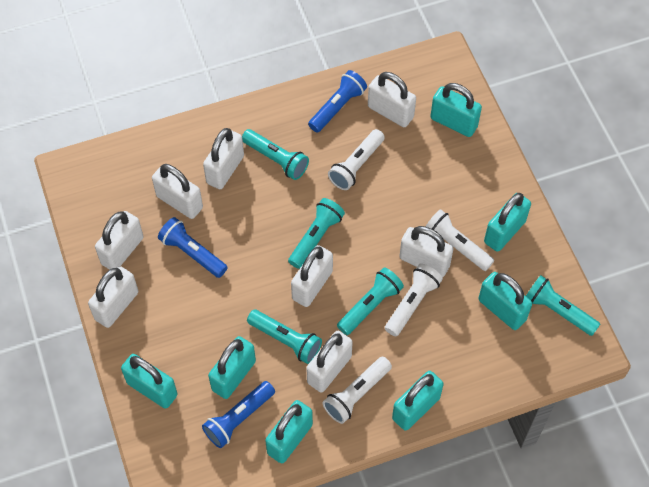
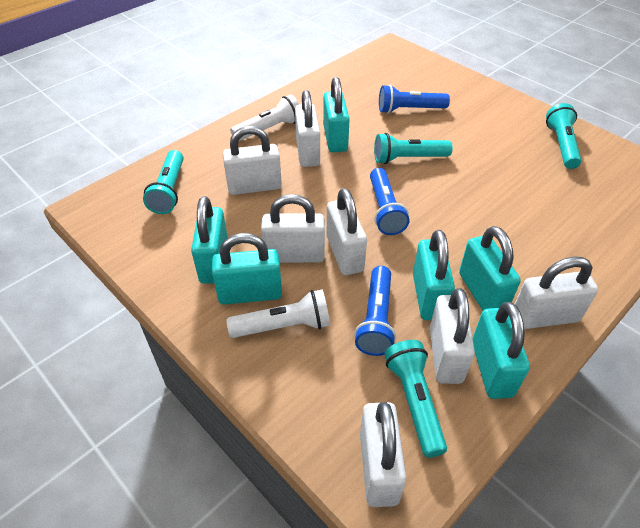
turquoise flashlight: [242,129,309,180] [247,310,322,364] [288,198,345,269] [337,267,404,335] [526,275,600,336] = 5 -> [143,150,184,214] [374,133,453,164] [385,340,447,458] [546,103,582,169] = 4
turquoise padlock: [121,354,178,409] [208,336,256,399] [265,400,313,463] [392,371,444,431] [430,83,482,137] [478,272,532,330] [484,193,531,252] = 7 -> [191,196,228,284] [212,233,282,305] [323,77,350,152] [413,230,455,320] [459,226,521,311] [472,302,530,399] = 6
white flashlight: [323,357,392,424] [328,129,385,190] [385,263,443,336] [425,209,494,271] = 4 -> [227,289,330,338] [230,95,299,141] = 2
white padlock: [88,266,139,328] [95,211,144,270] [152,164,203,219] [203,128,244,189] [291,245,333,307] [306,331,353,393] [368,72,416,127] [399,226,454,278] = 8 -> [223,126,282,195] [261,194,325,263] [295,90,320,167] [327,188,367,275] [360,402,406,507] [430,288,475,384] [515,257,598,329] = 7

